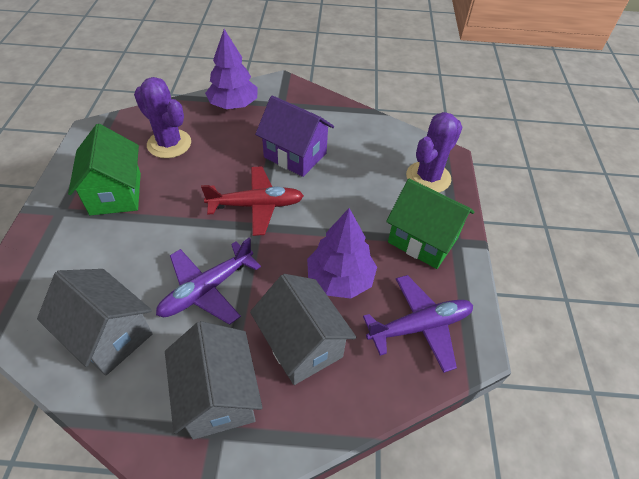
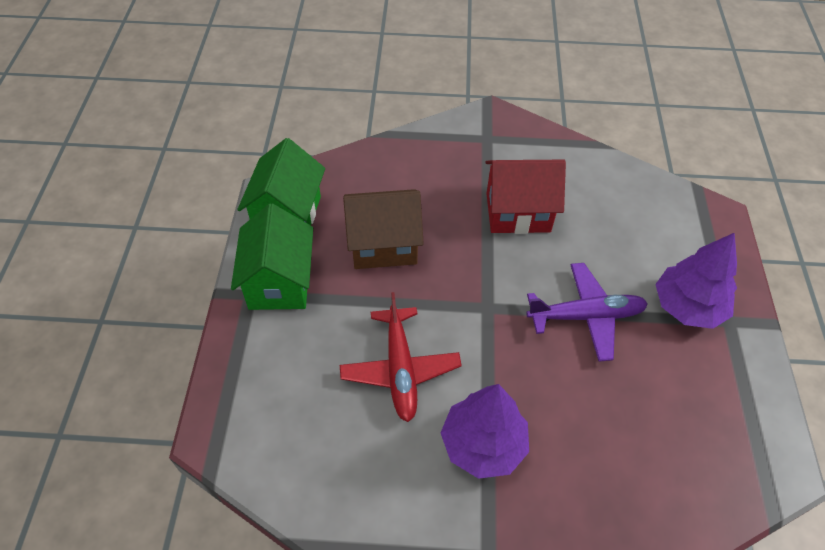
brown house: none = 0 -> [343,189,424,269] = 1
grey house: [37,269,153,376] [165,321,262,439] [250,274,356,385] = 3 -> none = 0
purple cactus: [134,77,191,158] [406,112,463,193] = 2 -> none = 0
purple house: [255,96,334,177] = 1 -> none = 0
purple plane: [156,238,261,325] [363,275,473,373] = 2 -> [526,263,648,362] = 1
red house: none = 0 -> [485,160,566,234] = 1

